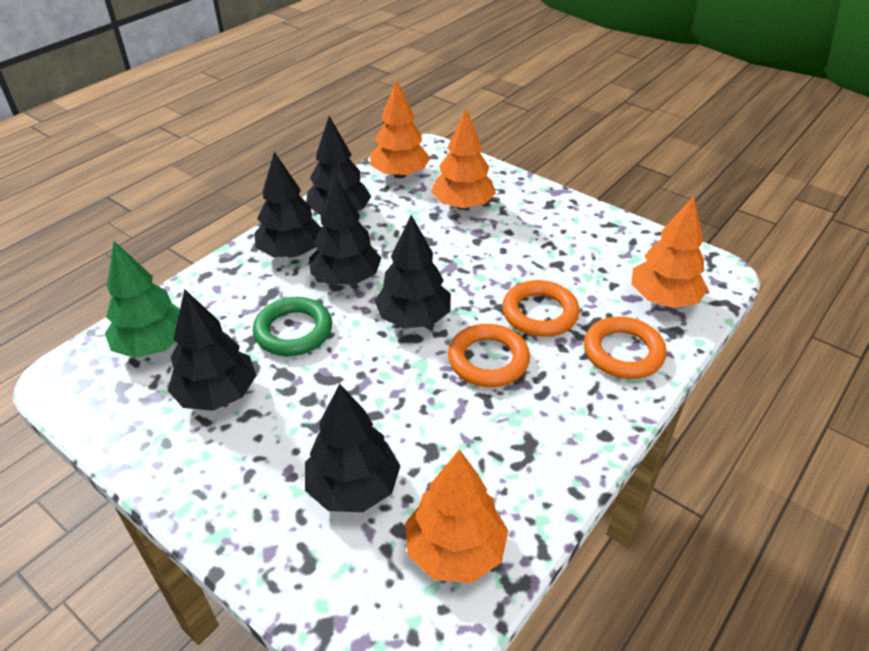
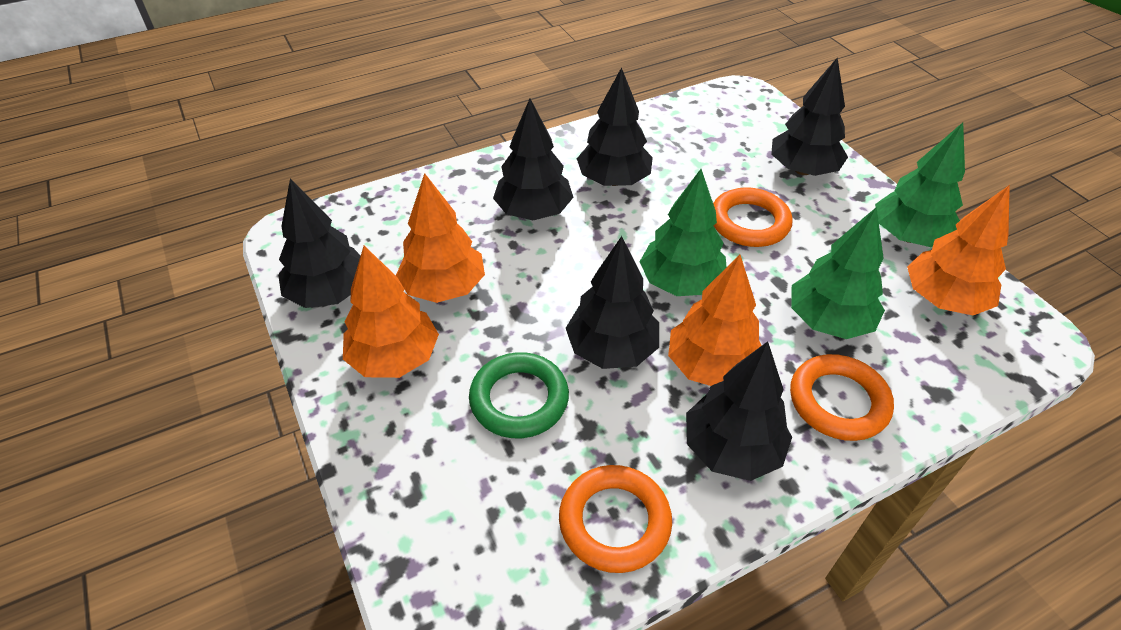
green tree: [105,241,180,358] = 1 -> [640,169,726,296] [791,207,885,339] [875,123,965,247] = 3

